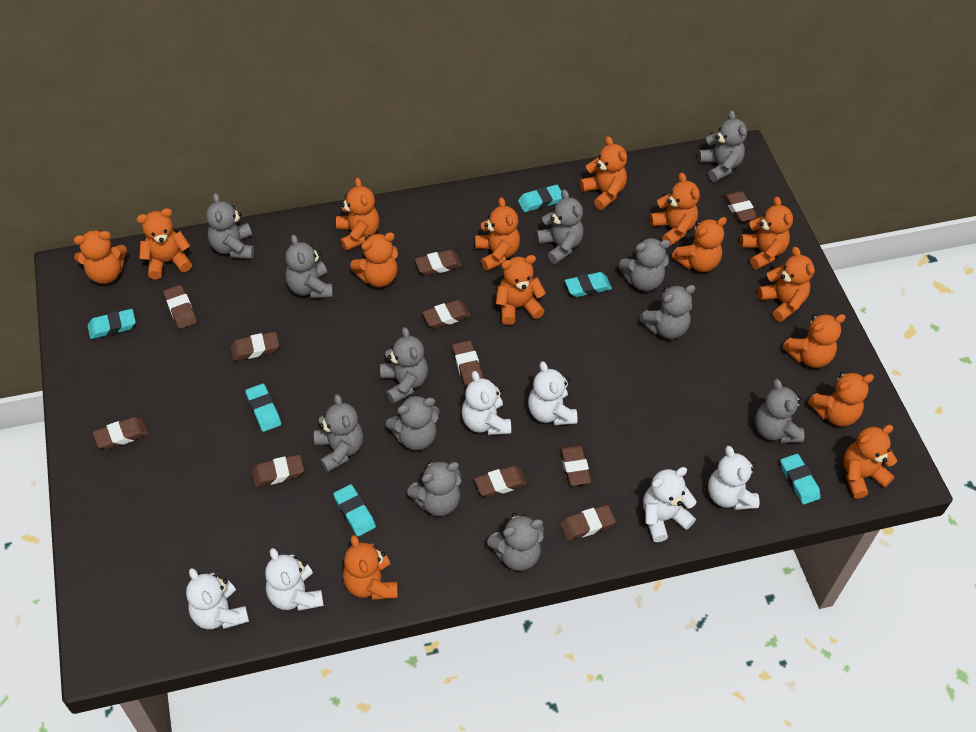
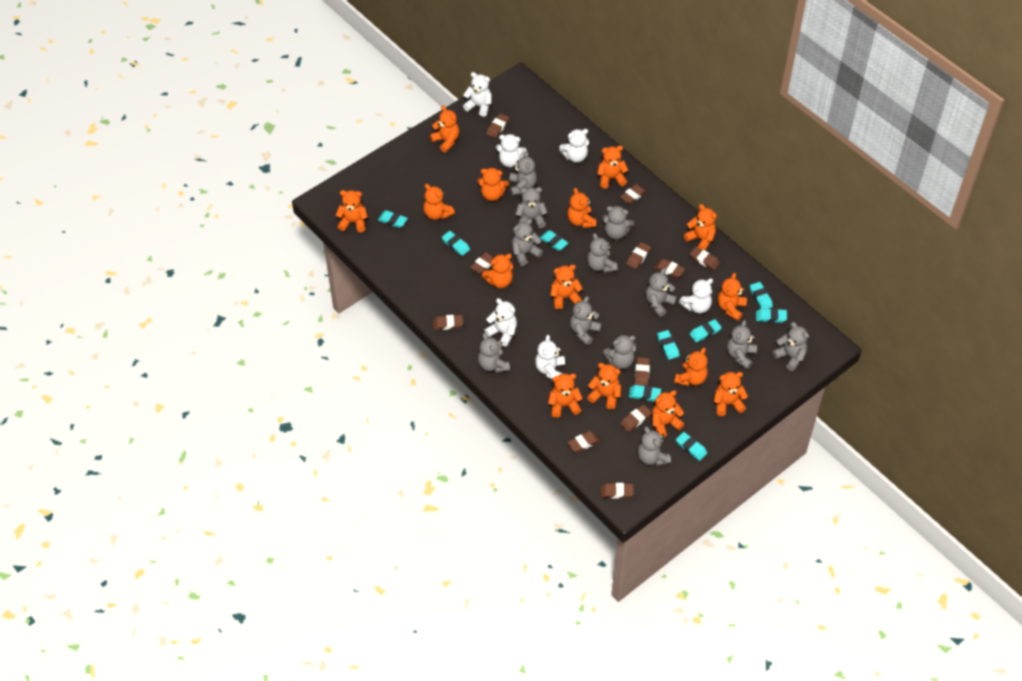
turquoise eraser: [88,309,136,339] [245,384,281,432] [333,484,376,536] [518,185,562,212] [565,272,612,297] [781,454,821,505] = 6 -> [378,210,408,228] [442,231,470,256] [539,230,568,251] [629,385,661,401] [657,330,680,360] [676,432,707,461] [690,319,722,342] [750,282,773,309] [756,308,787,323] = 9

